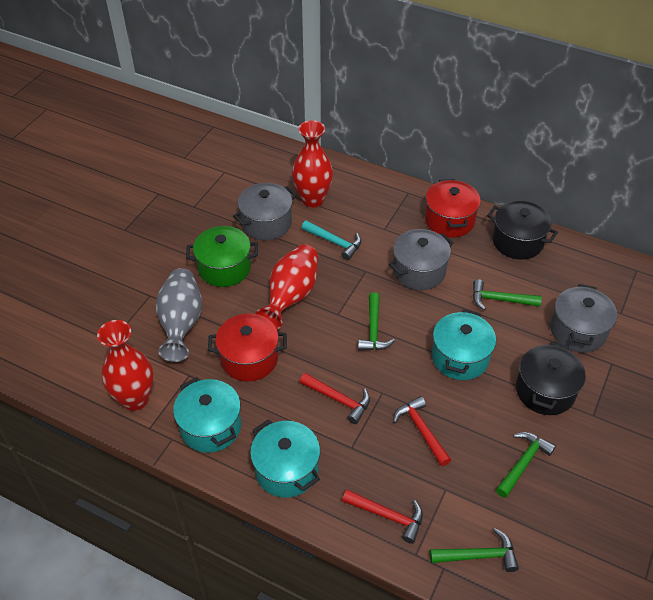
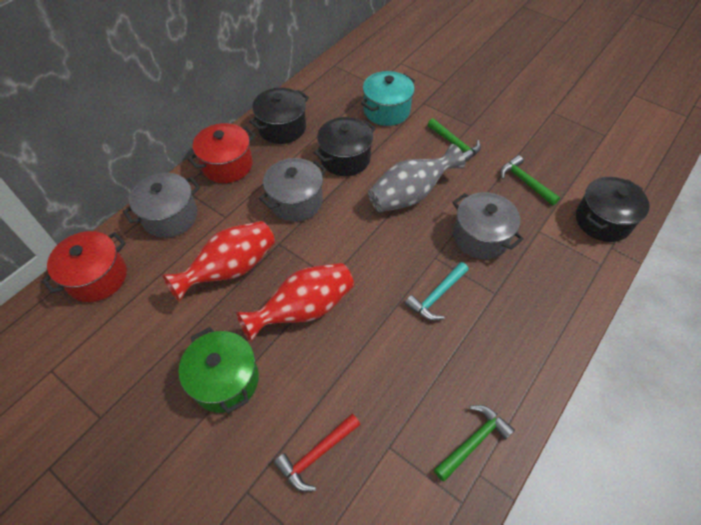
black pot: [487,200,558,260] [516,342,586,415] = 2 -> [249,88,309,144] [313,117,376,176] [576,177,649,242] = 3
green hammer: [358,292,395,351] [430,528,519,572] [473,279,542,310] [496,432,556,498] = 4 -> [427,118,481,163] [434,405,515,482] [500,155,560,206] = 3
red hammer: [300,373,370,424] [342,490,423,544] [393,396,451,466] = 3 -> [274,414,361,492] = 1
red vase: [97,320,154,411] [256,244,319,329] [292,120,333,208] = 3 -> [162,221,275,302] [236,263,354,342] = 2
turquoise pot: [173,377,241,453] [250,419,320,498] [432,309,496,380] = 3 -> [361,71,415,126] = 1

